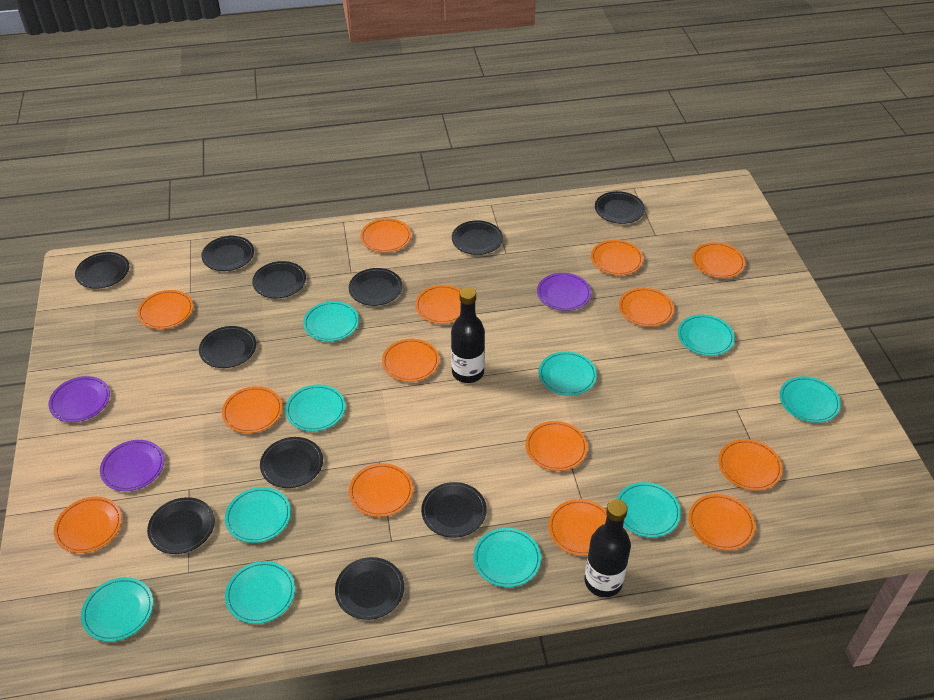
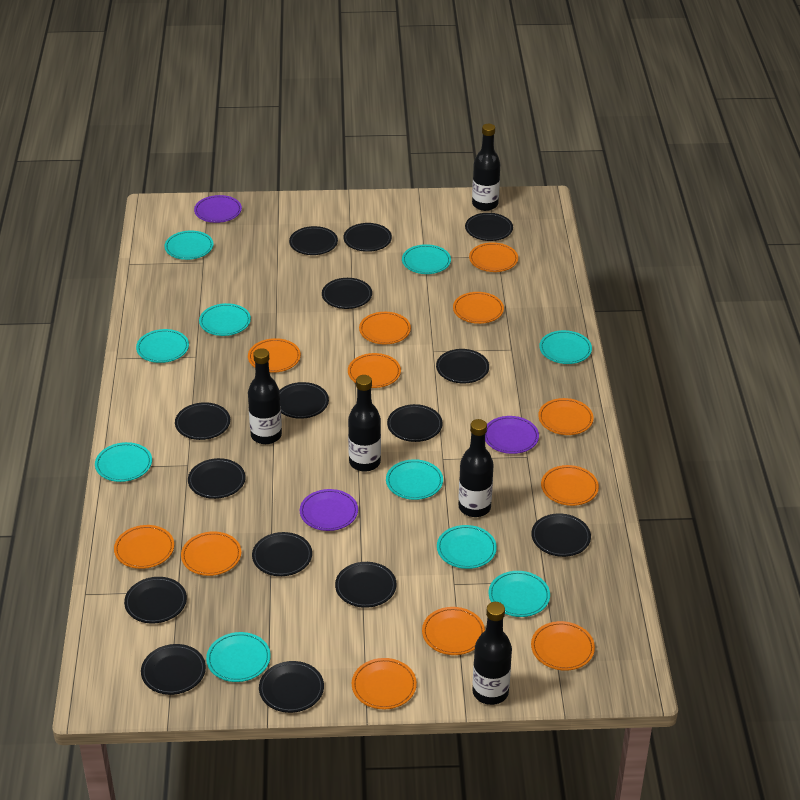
black bottle: [451,287,485,383] [585,499,631,597] = 2 -> [248,348,282,444] [348,375,381,472] [459,419,494,517] [472,124,500,211] [472,602,512,705] = 5
black plate: [75,252,129,289] [147,497,215,554] [199,326,256,368] [201,236,254,271] [252,261,306,298] [260,437,323,488] [335,557,404,620] [349,268,402,306] [421,482,487,538] [452,220,503,255] [595,191,645,224] = 11 -> [124,577,187,623] [141,644,206,695] [175,402,230,440] [188,458,246,499] [252,532,312,576] [259,661,324,713] [279,382,329,419] [289,226,338,255] [322,278,372,309] [335,562,397,608] [343,223,392,252] [387,404,443,442] [436,349,489,383] [465,213,513,241] [531,513,591,557] = 15
orange plate: [54,497,122,553] [137,290,193,329] [222,386,283,433] [349,463,413,517] [360,218,411,253] [382,339,439,382] [415,285,461,324] [525,421,588,471] [548,499,607,556] [591,240,643,275] [619,288,674,327] [688,494,755,550] [692,242,745,278] [718,439,783,491] = 14 -> [114,525,174,569] [181,531,241,576] [248,338,301,373] [348,353,401,388] [352,658,417,709] [359,312,411,344] [422,607,485,655] [453,292,504,324] [469,242,518,272] [531,621,595,671] [538,398,594,435] [541,465,599,506] = 12

